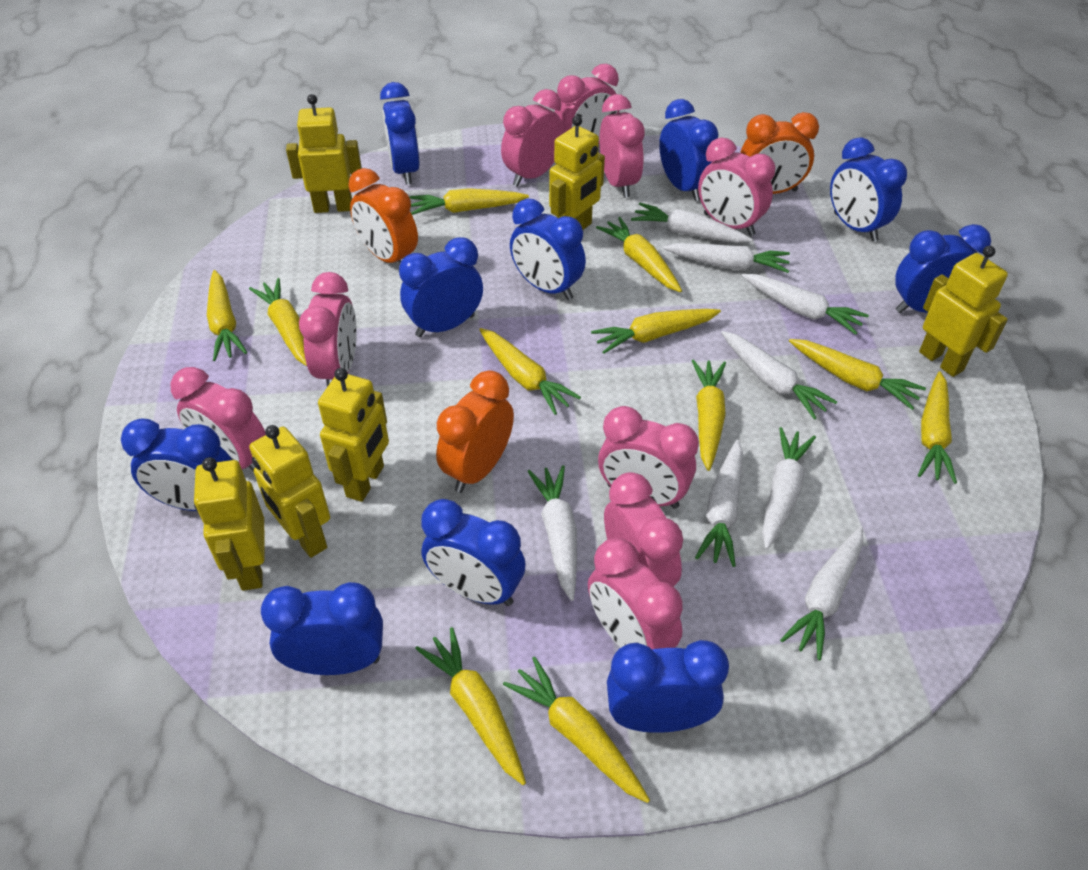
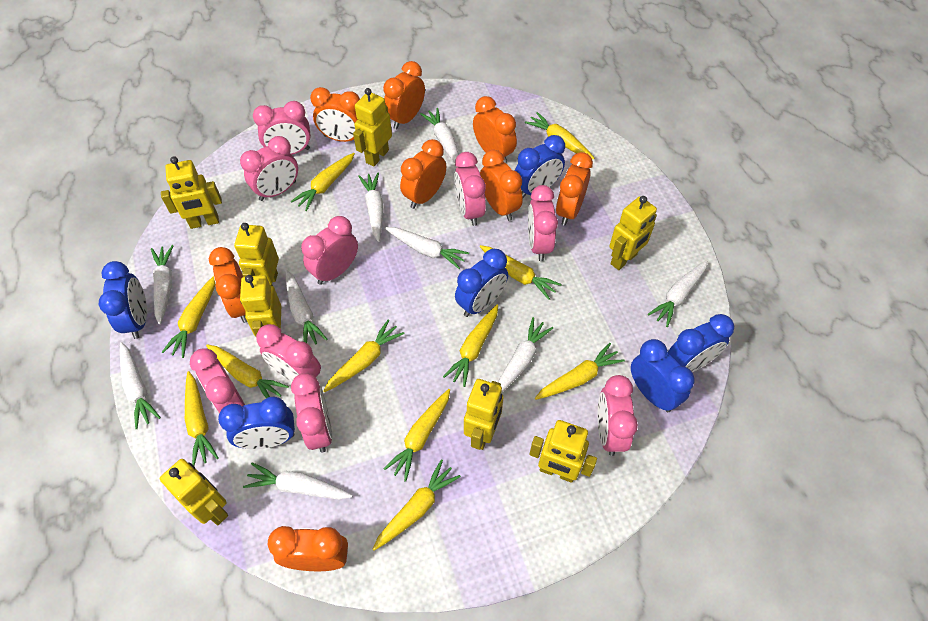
blue clock: [121,419,232,511] [261,582,383,675] [380,82,420,185] [399,237,483,337] [421,499,525,606] [510,198,586,300] [607,640,729,733] [659,99,719,201] [830,137,907,242] [895,224,991,313] = 10 -> [99,261,147,339] [218,396,295,449] [455,249,508,317] [515,135,565,198] [631,339,695,412] [667,314,734,372] = 6
orange clock: [348,168,418,263] [436,370,514,493] [740,112,819,194] = 3 -> [209,247,247,323] [268,526,348,571] [310,87,360,142] [383,61,425,129] [400,139,446,209] [473,96,517,164] [480,150,523,221] [556,152,593,225] = 8
white carrot: [527,465,577,601] [631,203,753,243] [663,243,790,273] [695,440,743,567] [721,331,837,419] [741,274,869,335] [762,427,816,550] [780,526,863,660] = 8 -> [120,342,161,429] [151,245,174,324] [243,462,353,500] [285,270,327,344] [358,173,383,242] [385,227,469,269] [420,108,459,163] [498,317,553,392] [648,260,708,327] = 9
yellow robot: [194,457,265,591] [249,425,330,558] [286,94,362,213] [318,368,389,502] [549,115,605,230] [919,246,1008,377] = 6 -> [160,459,228,526] [161,156,222,229] [234,223,279,286] [240,275,281,336] [353,88,392,167] [464,379,503,450] [530,420,597,483] [610,196,657,270] = 8

